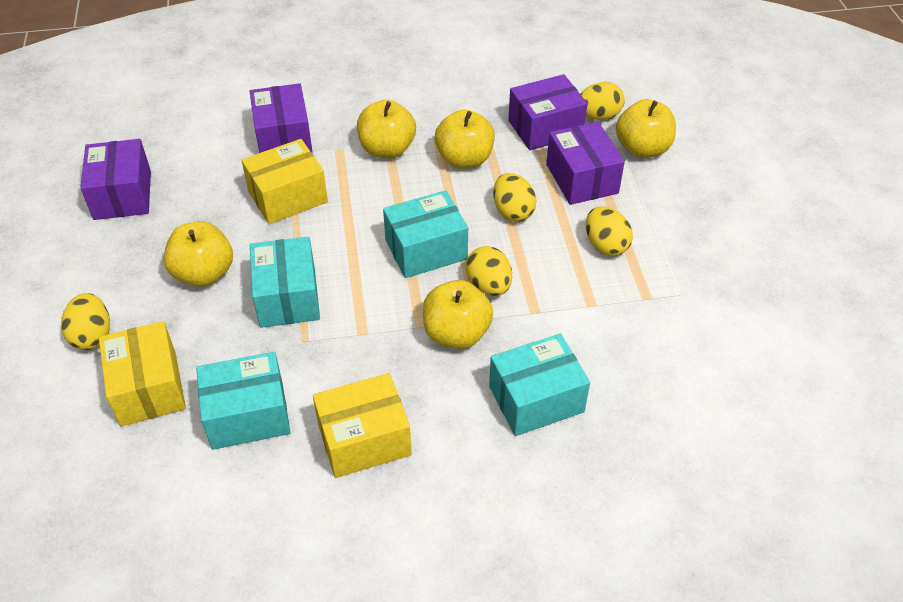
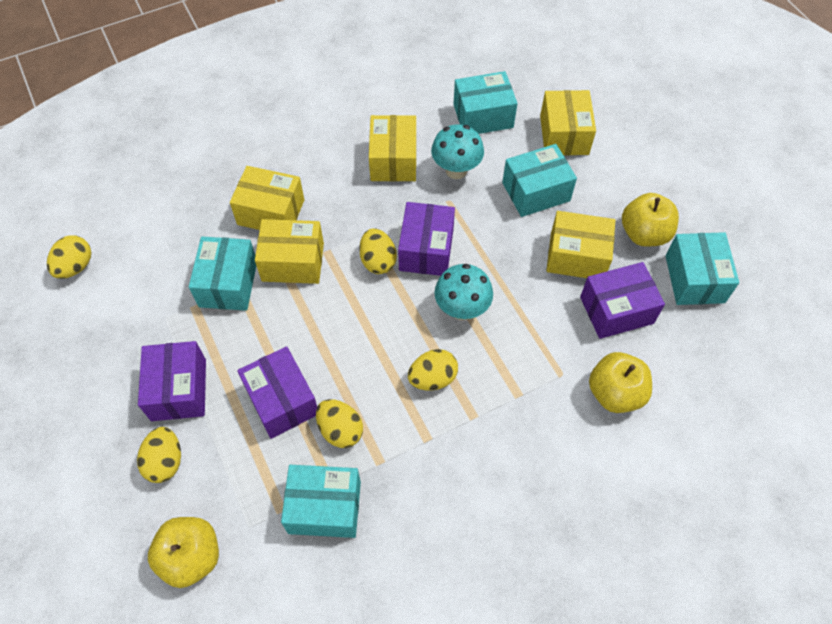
turquoise box: [196,352,290,450] [250,237,320,328] [383,190,468,278] [489,334,590,436] = 4 -> [189,237,256,311] [281,465,361,538] [453,71,518,134] [502,144,577,217] [666,232,739,305] = 5
turquoise mushroom: none = 0 -> [431,124,484,179] [435,264,493,320] = 2
yellow apple: [163,221,233,287] [357,100,416,158] [423,280,493,349] [435,110,495,169] [616,99,676,158] = 5 -> [148,517,219,588] [589,352,652,413] [622,193,679,246] = 3
yellow box: [99,321,186,427] [241,139,328,224] [313,373,412,478] = 3 -> [230,166,304,230] [255,219,324,284] [369,115,416,181] [540,90,596,155] [546,211,615,278] = 5

